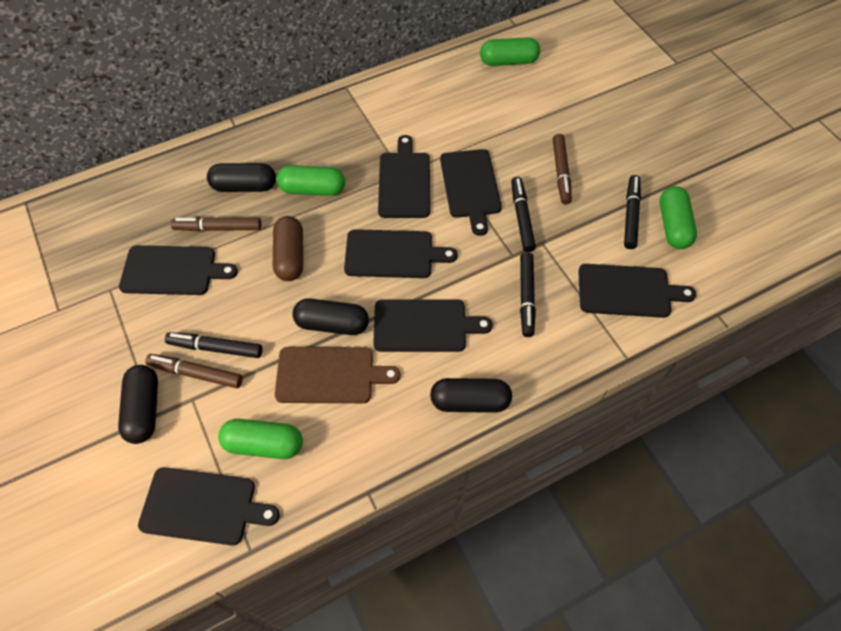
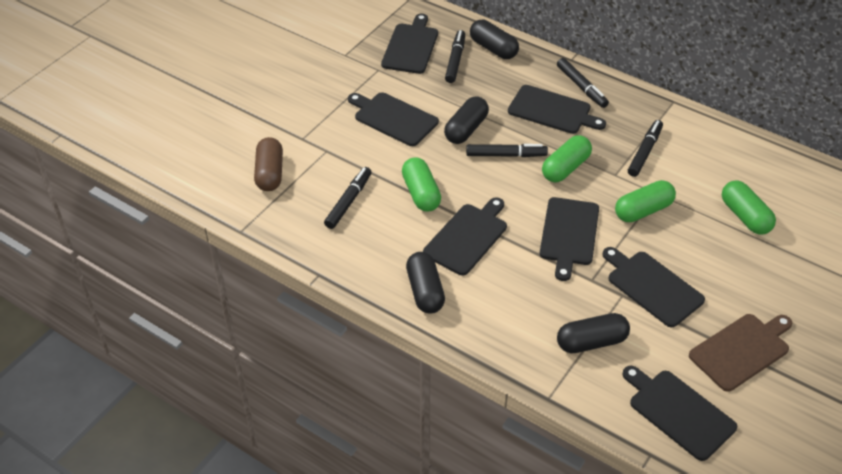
black marker: [165,332,262,358] [511,177,536,252] [520,252,536,337] [624,175,641,249] = 4 -> [324,167,371,229] [445,30,465,83] [466,144,548,157] [557,58,609,108] [628,120,663,177] = 5
brown marker: [145,354,243,388] [171,217,261,231] [553,134,572,205] = 3 -> none = 0

